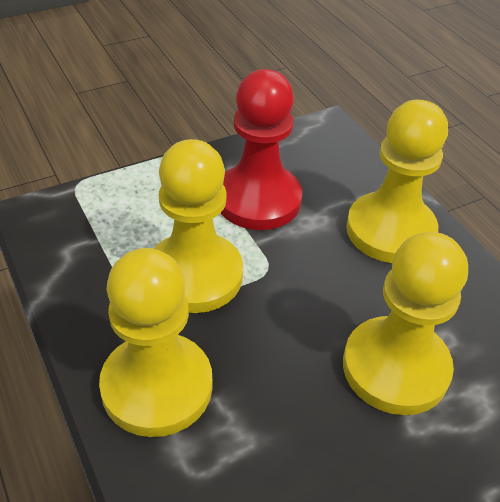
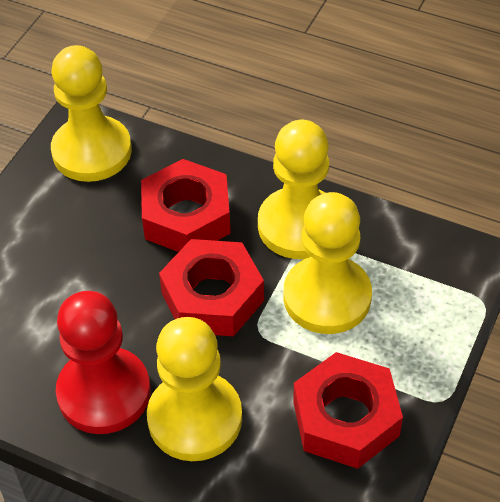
red nut: none = 0 -> [141,159,231,252] [159,239,264,336] [293,352,403,469] = 3

